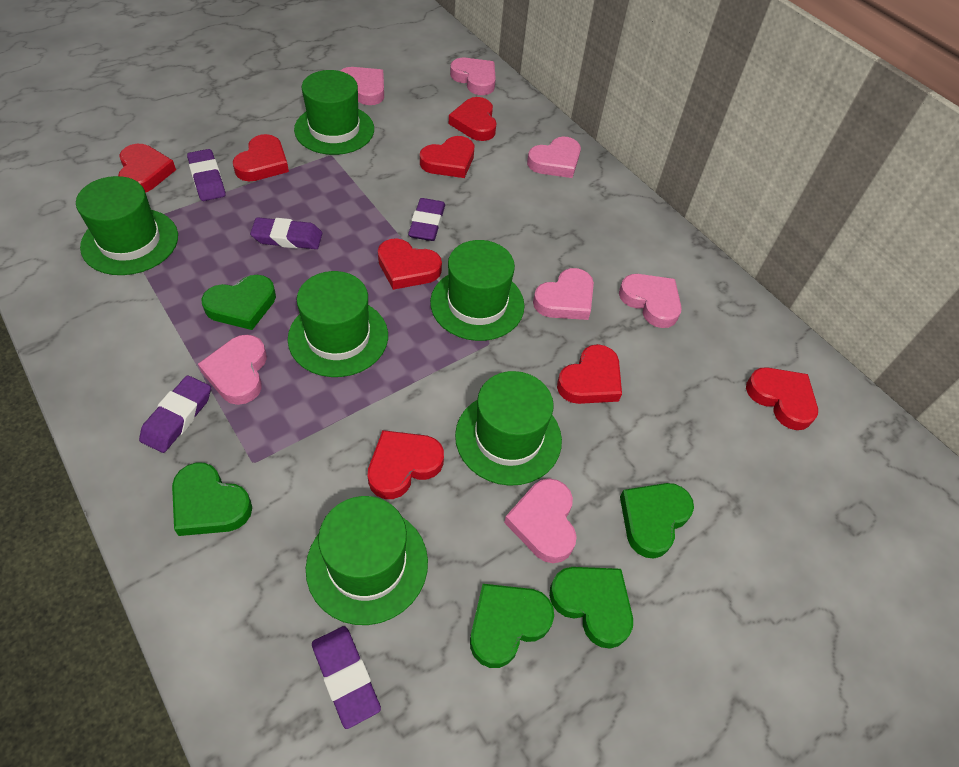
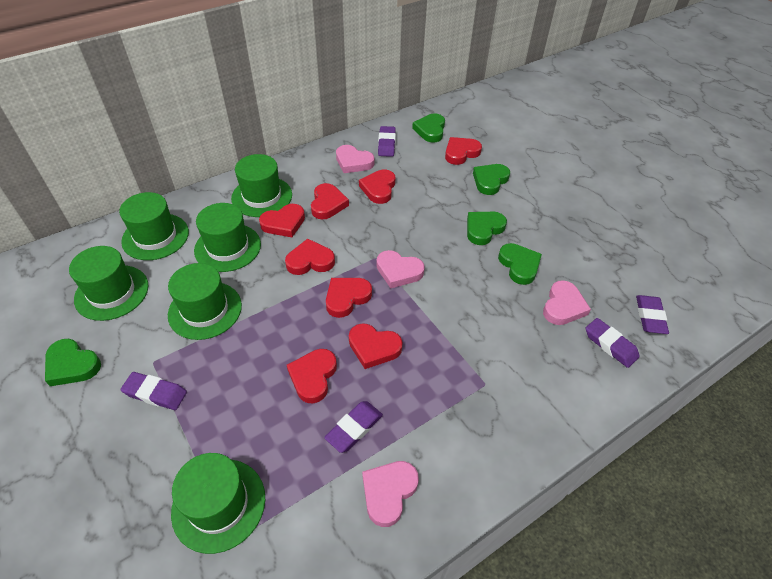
pink heart: [198,335,267,405] [340,67,384,105] [450,58,496,95] [504,478,577,563] [527,137,581,178] [533,268,594,320] [619,274,682,328] = 7 -> [336,145,374,173] [362,461,419,527] [377,250,425,288] [543,280,591,325] = 4

